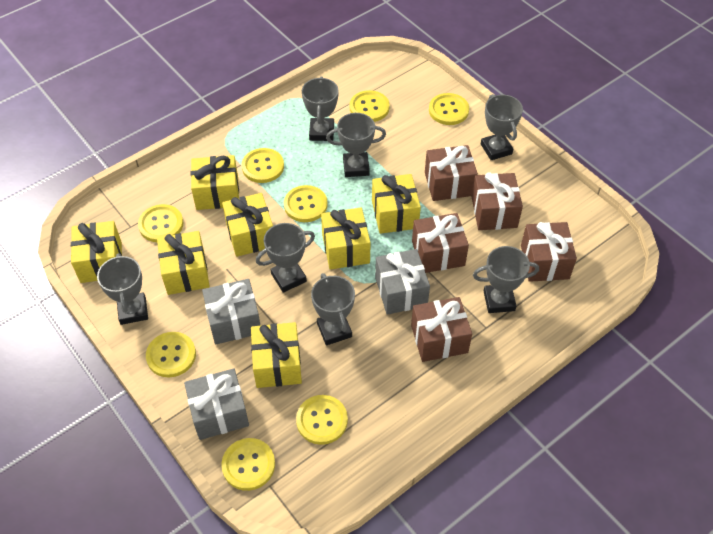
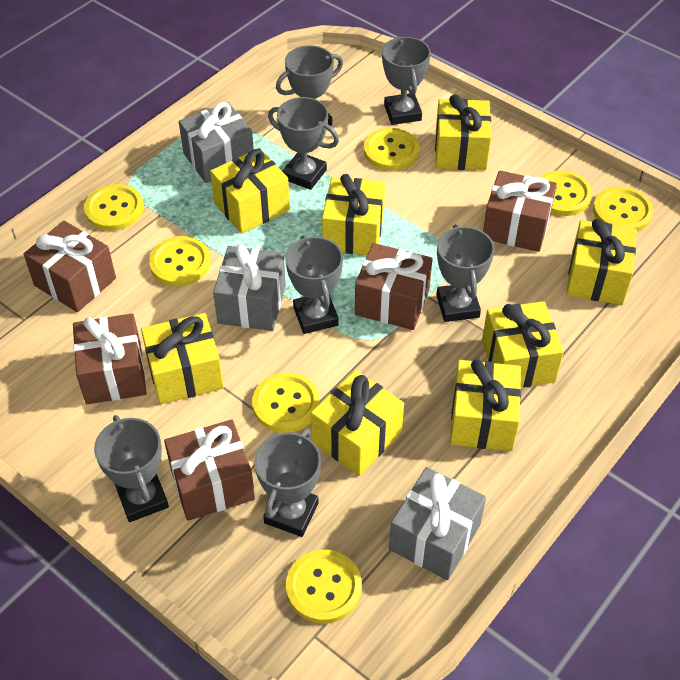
yellow button: [138,204,183,242] [146,332,196,377] [221,438,275,491] [242,148,284,183] [284,185,328,222] [296,395,348,445] [349,90,390,122] [429,93,469,125] = 8 -> [84,184,144,231] [149,236,211,287] [252,373,320,433] [286,549,362,623] [364,128,419,171] [540,170,592,216] [593,187,654,232] = 7
yellow gift: [71,221,122,283] [157,231,210,295] [191,155,239,210] [222,193,273,257] [251,322,302,388] [321,208,371,270] [372,174,421,234] = 7 -> [141,313,224,404] [210,148,290,234] [311,370,404,476] [322,174,385,255] [435,95,491,170] [450,359,521,451] [482,301,564,388] [567,219,637,305] = 8

